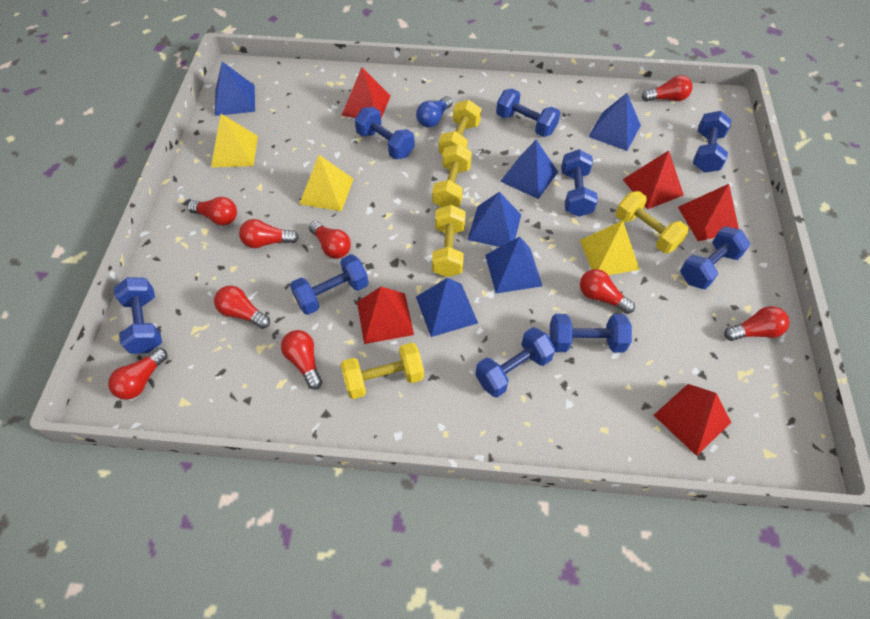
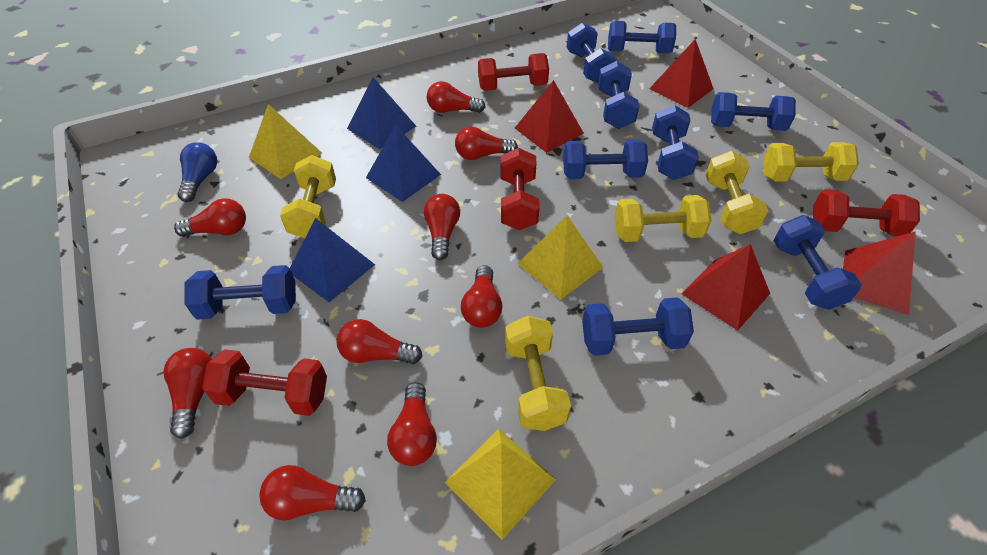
blue pyramid: [215,62,255,116] [416,278,478,337] [468,192,521,247] [485,237,542,294] [500,140,558,199] [588,93,641,151] = 6 -> [290,218,375,302] [347,77,416,149] [366,125,441,202] = 3
red dumbbell: none = 0 -> [202,349,327,416] [478,53,549,91] [500,148,540,230] [813,189,920,237] = 4
red pyramid: [341,67,391,118] [357,287,414,344] [622,150,684,210] [654,384,731,456] [678,184,739,241] = 5 -> [515,80,584,153] [649,39,714,108] [681,244,770,331] [843,232,916,315] = 4

